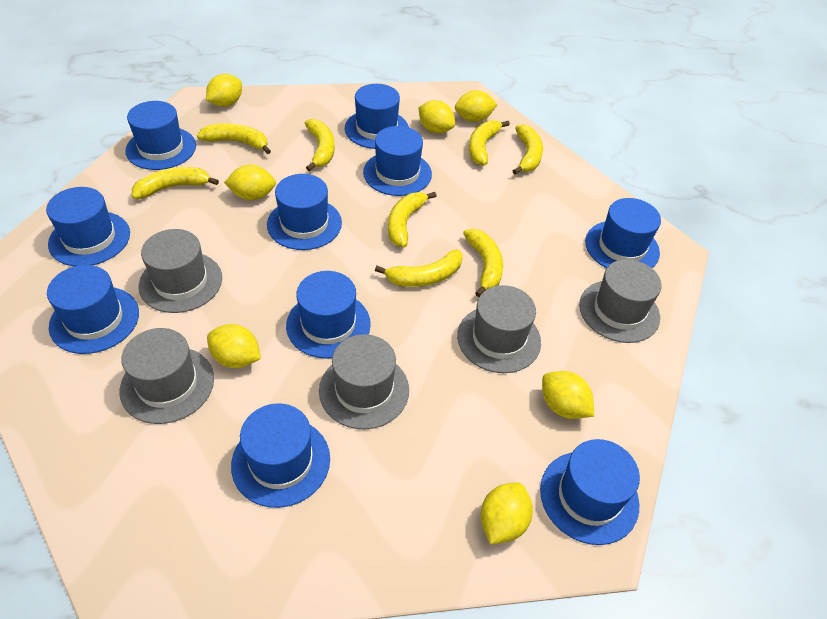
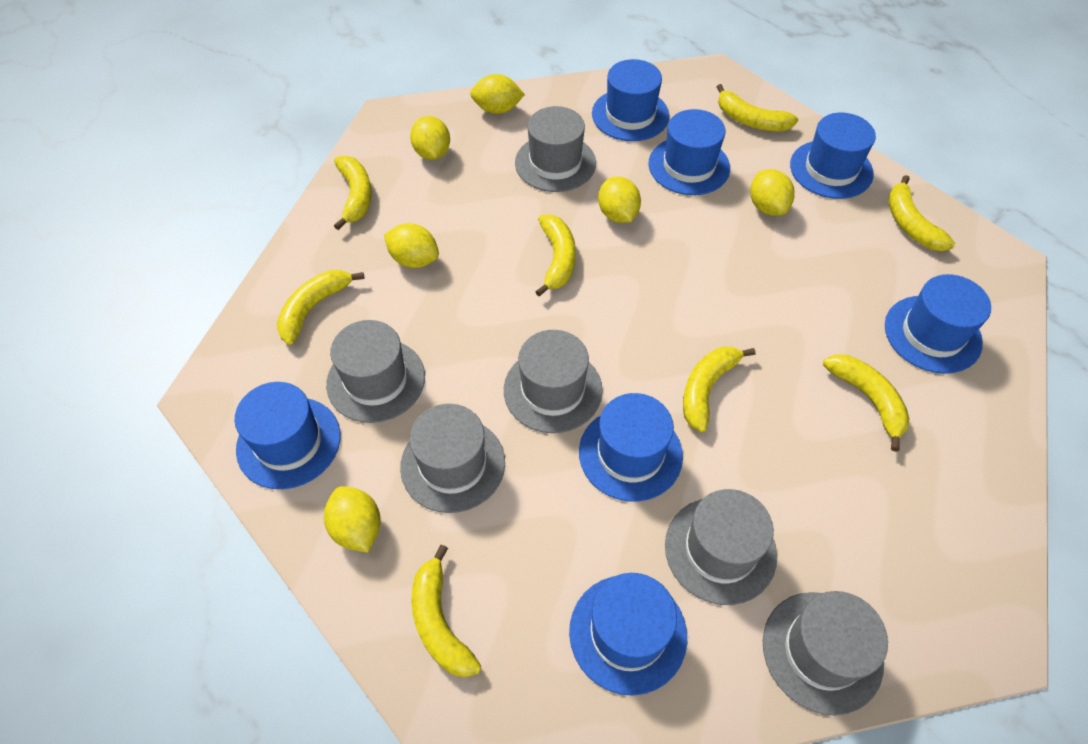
blue hat: [46,187,130,266] [47,265,139,354] [125,101,196,170] [231,403,330,508] [267,174,342,250] [286,271,371,359] [345,84,409,149] [363,126,432,196] [540,439,640,545] [585,198,661,268] = 10 -> [235,382,341,489] [569,573,687,696] [579,393,683,502] [592,59,670,141] [649,109,730,195] [790,113,876,199] [885,274,991,374] = 7
grey hat: [120,328,214,424] [138,229,222,313] [319,334,409,429] [457,285,541,373] [579,259,662,343] = 5 -> [326,320,425,423] [400,404,505,513] [504,330,603,433] [515,106,596,192] [665,489,777,605] [763,591,888,715] = 6
yellow lemon: [206,74,242,107] [207,324,261,368] [224,165,276,200] [419,100,455,133] [455,90,498,122] [481,483,533,544] [542,371,594,419] = 7 -> [324,486,381,553] [384,223,439,268] [410,116,450,160] [470,74,525,114] [598,176,641,223] [750,169,795,216] = 6

